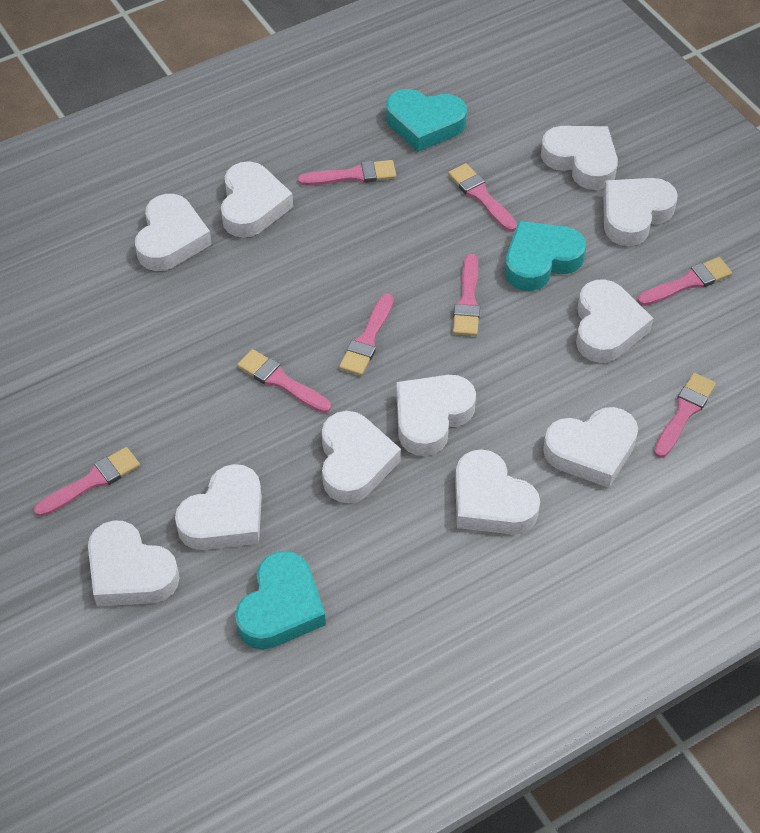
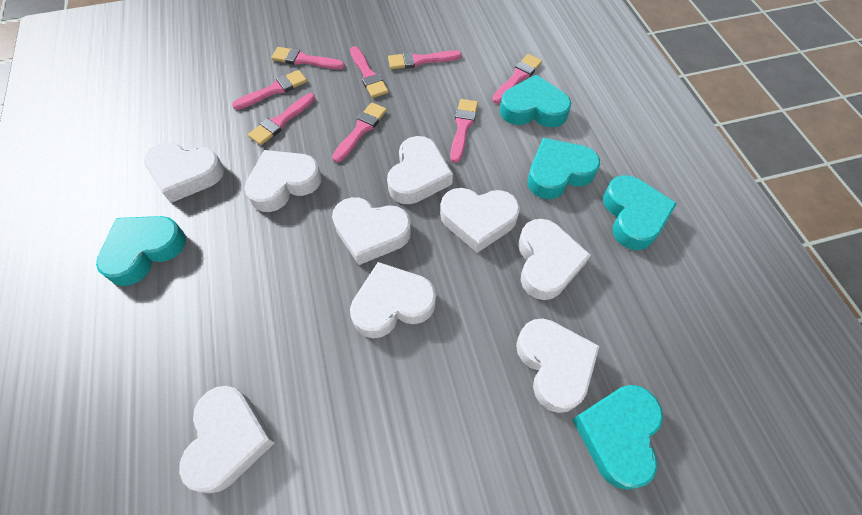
turquoise heart: [235,551,326,650] [386,89,467,152] [505,221,586,291] = 3 -> [96,216,186,286] [500,75,571,127] [527,138,600,199] [572,385,663,490] [603,175,677,250] = 5
white heart: [88,520,180,606] [135,194,212,271] [175,464,262,550] [221,161,293,238] [322,411,401,503] [396,375,476,456] [455,449,540,534] [541,126,618,190] [543,407,638,488] [576,279,653,363] [603,178,678,246] = 11 -> [144,142,224,203] [179,386,275,493] [244,150,322,212] [332,197,411,265] [350,262,436,338] [387,136,453,204] [440,188,520,253] [516,319,599,413] [518,219,591,300] = 9

